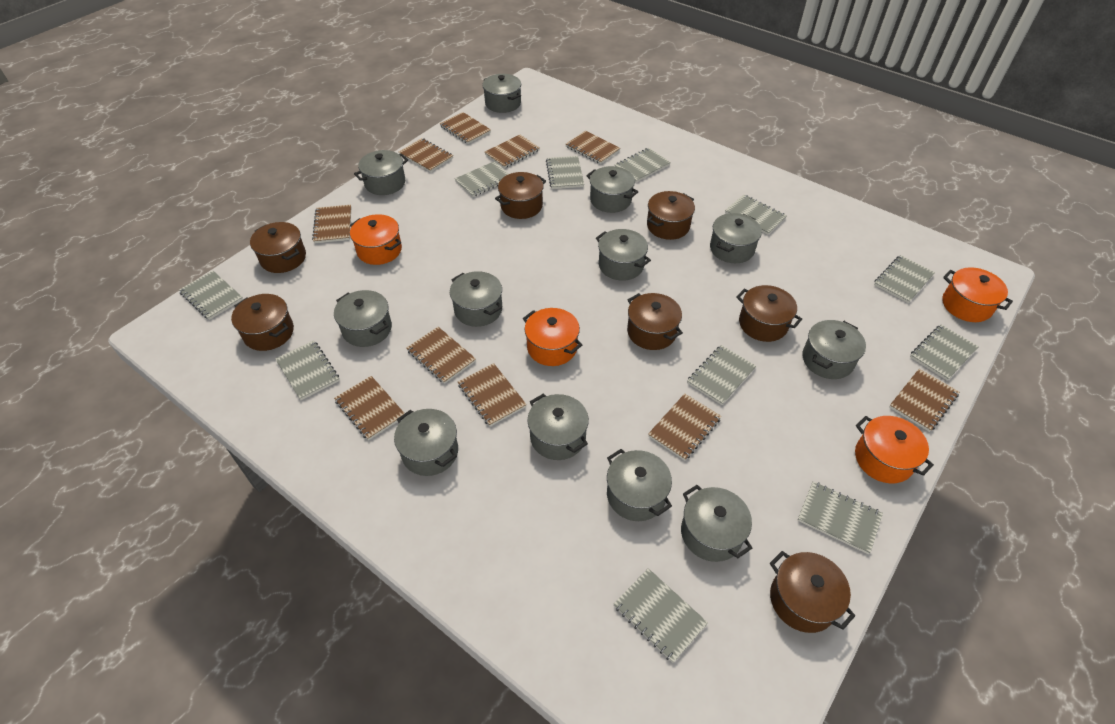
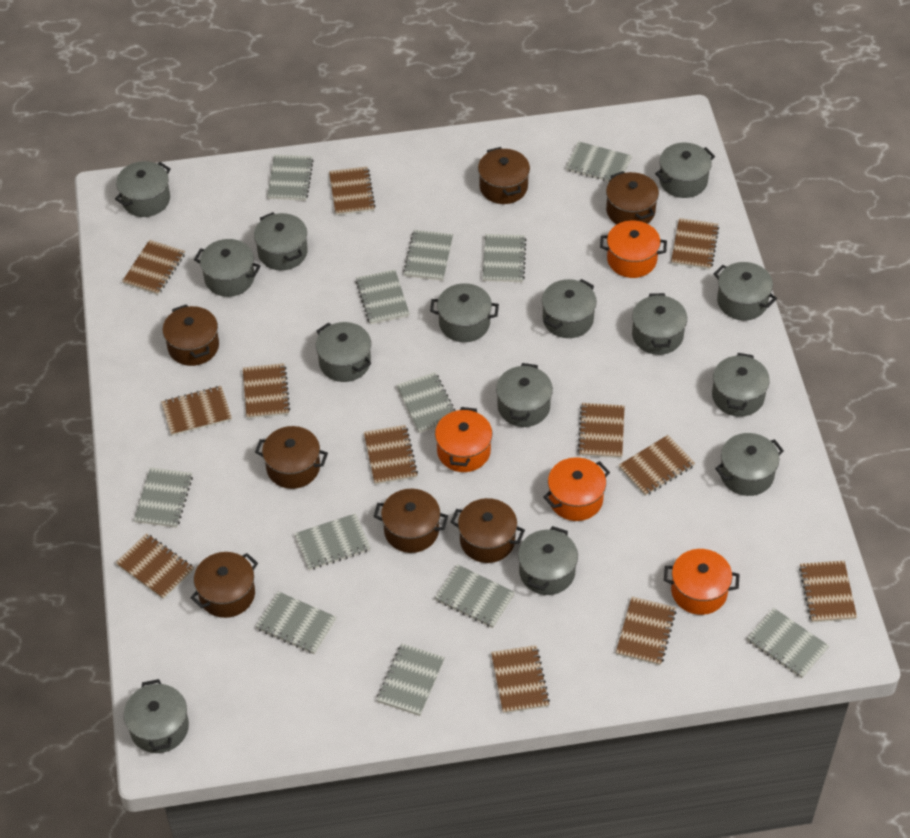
brown notebook: [312,205,351,243] [334,376,405,440] [399,138,453,172] [406,327,476,384] [440,112,491,144] [458,363,527,426] [485,135,540,168] [566,131,620,164] [648,394,722,461] [889,369,959,432] = 10 -> [116,533,194,599] [122,240,185,295] [161,386,232,436] [243,363,290,419] [329,167,376,215] [364,425,418,485] [491,645,550,713] [578,403,625,458] [616,597,676,665] [618,435,695,496] [671,218,719,269] [799,561,857,623] = 12
grey notebook: [179,271,243,320] [275,340,340,400] [455,161,509,197] [546,156,584,189] [614,568,708,663] [615,148,671,182] [687,345,756,405] [725,194,787,235] [797,481,883,554] [874,255,935,303] [910,324,979,380] = 11 -> [134,467,193,528] [256,591,336,654] [267,155,314,201] [294,513,371,570] [356,270,410,324] [377,644,445,716] [397,372,456,433] [403,230,453,281] [435,564,515,628] [483,234,526,282] [566,141,632,182] [747,608,829,678] = 12
grey pot: [334,290,392,347] [354,150,408,195] [394,409,458,476] [450,271,502,327] [482,74,521,113] [527,394,589,460] [586,166,638,213] [596,229,651,281] [607,449,672,521] [681,485,752,562] [710,213,762,263] [803,320,866,379] = 12 -> [115,161,171,217] [124,679,189,753] [194,239,261,297] [254,212,308,270] [316,322,371,382] [430,283,499,342] [496,363,553,427] [518,526,578,595] [542,279,597,338] [632,293,687,355] [655,142,715,198] [712,353,770,417] [714,262,777,320] [715,433,784,496] = 14

